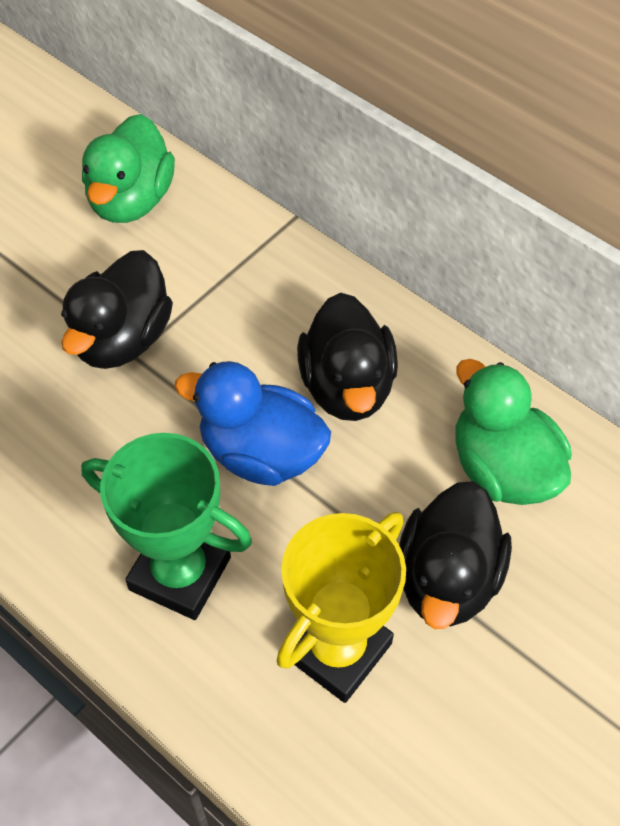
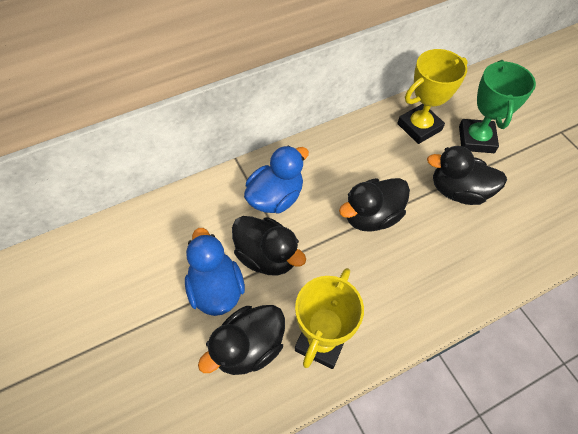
black duck: [61,250,173,369] [297,293,398,421] [399,481,512,629] = 3 -> [198,305,285,375] [232,216,306,276] [339,178,410,232] [427,146,507,205] = 4
blue duck: [174,361,331,486] = 1 -> [185,228,245,316] [244,145,309,213] = 2
green duck: [82,114,175,223] [456,359,571,505] = 2 -> none = 0
yellow trophy: [277,512,406,703] = 1 -> [295,268,364,369] [397,49,468,144] = 2

